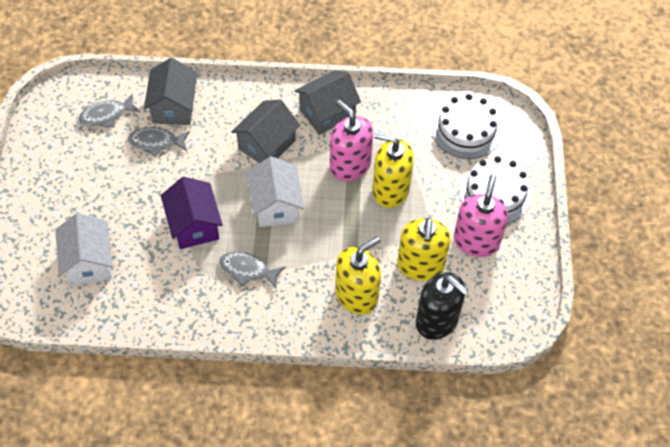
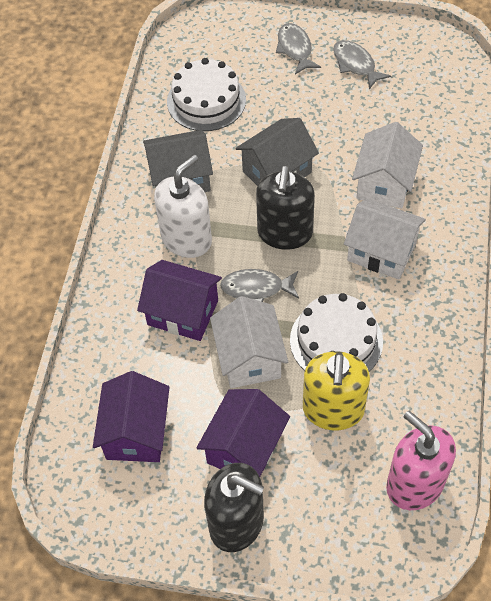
black soap dispenser: [416,272,468,340] = 1 -> [204,463,264,552] [256,166,315,250] = 2
grey house: [144,58,197,125] [231,99,300,163] [294,70,361,135] = 3 -> [143,130,213,192] [235,118,319,186] = 2
pink soap dispenser: [330,100,373,181] [454,175,508,257] = 2 -> [386,411,456,510] = 1
purple house: [161,177,223,249] = 1 -> [93,371,169,462] [137,260,222,341] [197,389,290,477] = 3
white house: [55,213,112,286] [247,156,304,227] = 2 -> [210,296,288,388] [344,198,426,280] [352,122,423,208] = 3
white soap dispenser: none = 0 -> [154,155,212,258] = 1
yellow soap dispenser: [335,237,381,314] [372,133,414,208] [397,218,451,281] = 3 -> [303,351,370,430] = 1

